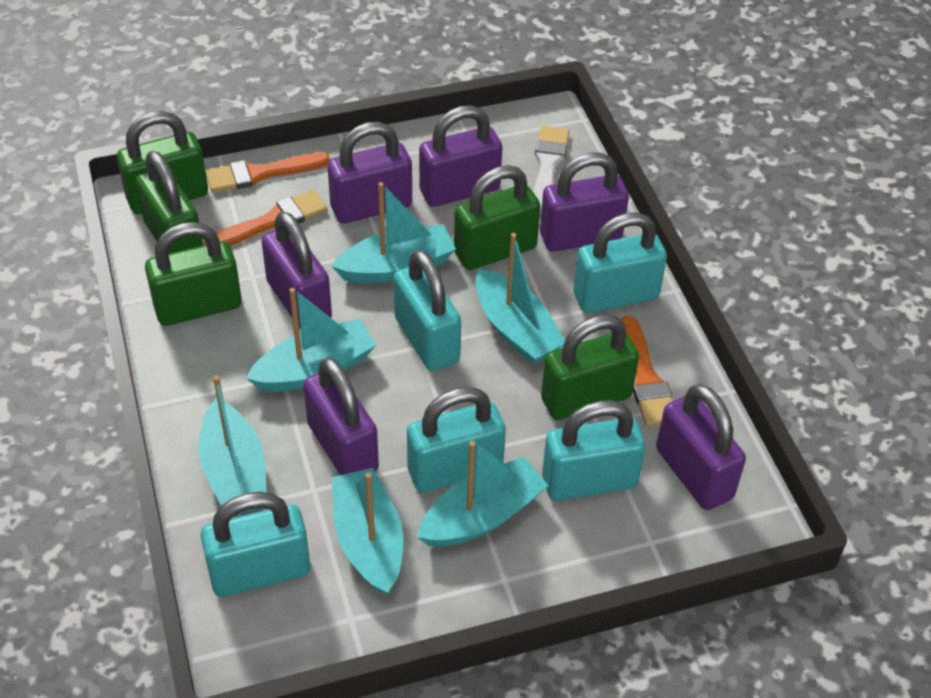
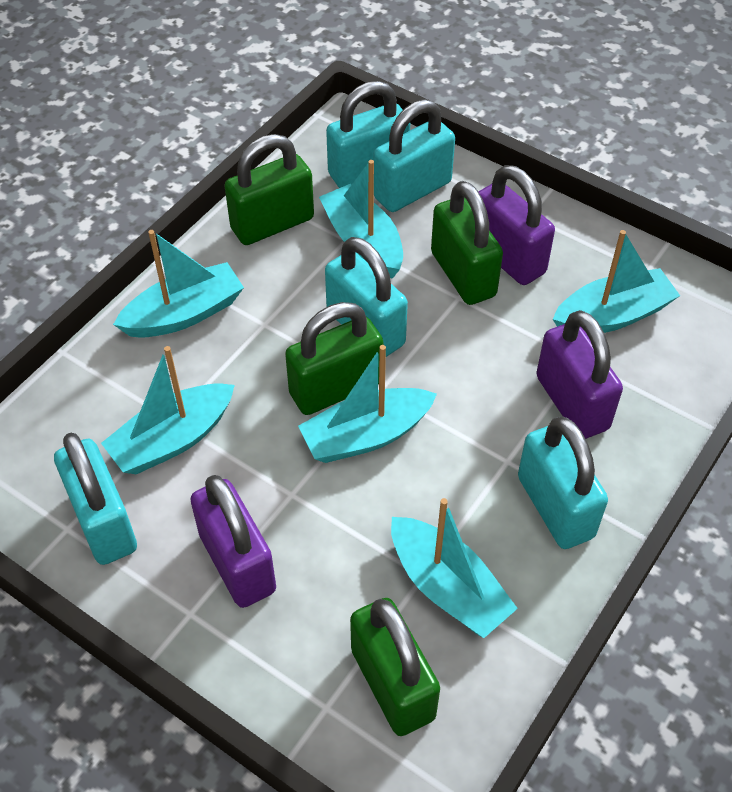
green padlock: [117,111,208,214] [135,151,203,254] [145,222,242,326] [454,165,540,270] [541,314,639,420] = 5 -> [224,134,314,245] [285,302,383,415] [350,598,440,736] [431,181,503,305] = 4
orange brush: [204,190,328,245] [205,152,330,193] [621,316,673,427] = 3 -> none = 0
purple padlock: [262,211,332,328] [303,357,379,475] [327,122,412,224] [419,105,502,207] [540,153,629,252] [656,384,746,510] = 6 -> [190,475,276,608] [478,165,555,285] [536,310,623,439] = 3
white brush: [533,126,569,215] = 1 -> none = 0

